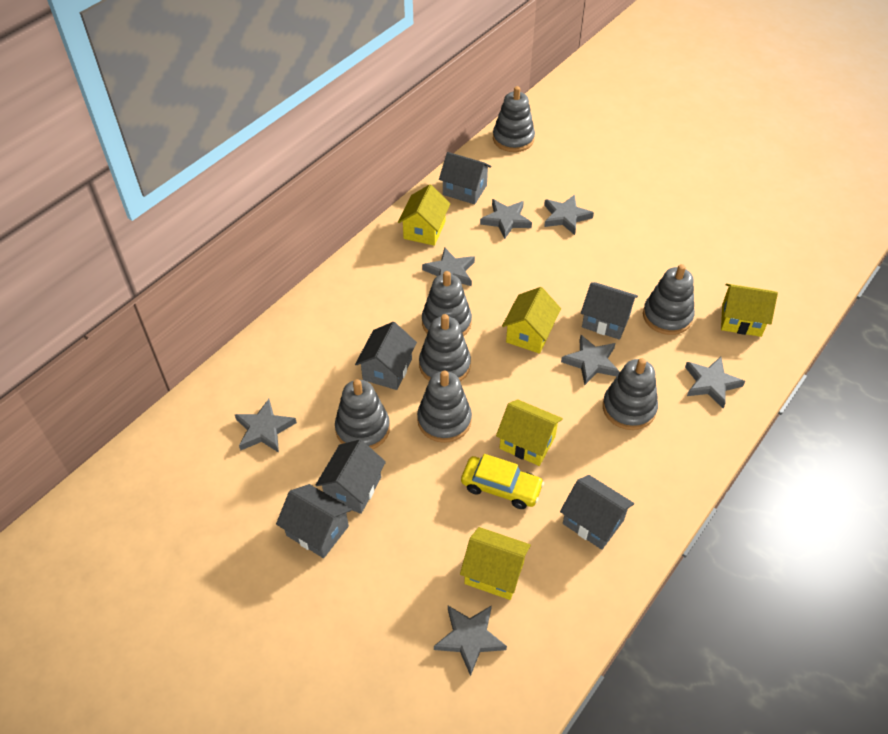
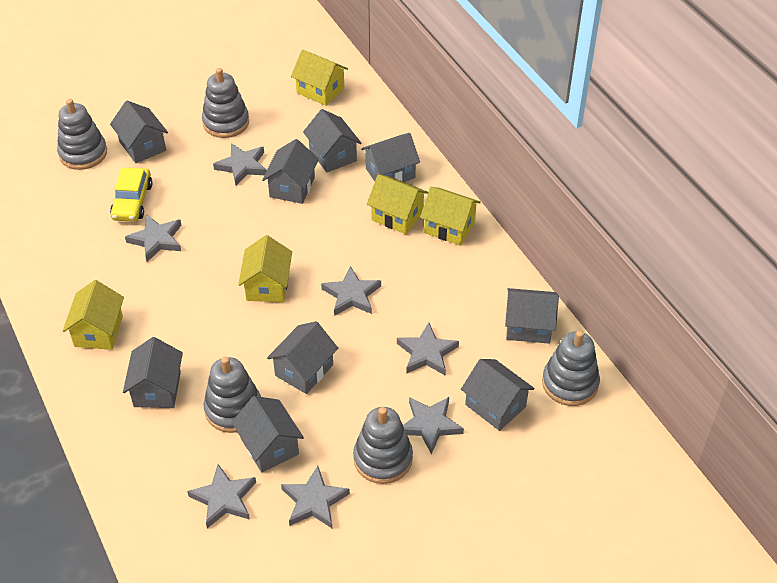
grey house: [276,484,352,558] [316,440,386,514] [355,322,417,390] [439,152,492,204] [560,475,634,550] [581,282,638,340] = 6 -> [110,101,168,163] [123,337,183,408] [232,396,304,472] [262,139,319,204] [267,321,338,394] [303,109,361,172] [361,133,420,182] [461,359,535,431] [505,288,559,344] = 9
grey stacking toy: [335,379,390,450] [417,370,472,443] [419,314,471,381] [422,271,472,337] [493,86,535,152] [603,358,658,430] [643,264,695,335] = 7 -> [57,99,107,170] [202,68,249,138] [204,356,261,433] [353,407,413,484] [542,330,600,406] = 5

